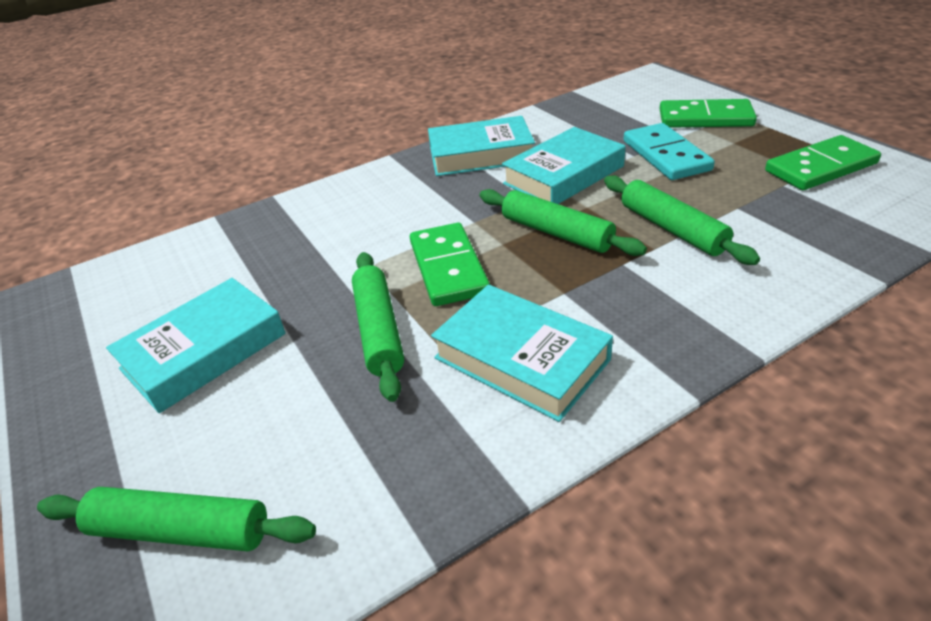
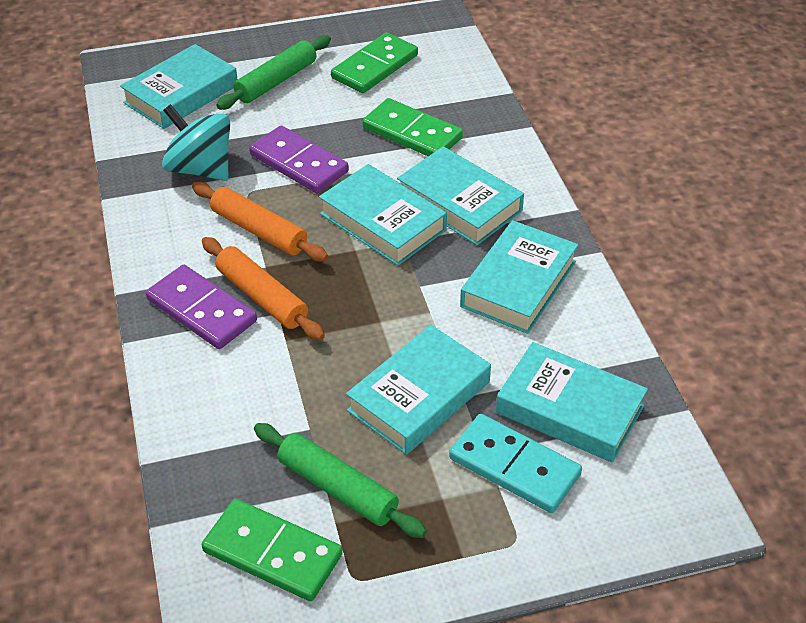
green rolling pin: [37,487,316,551] [352,252,404,402] [480,189,647,256] [604,175,760,265] = 4 -> [216,35,331,110] [254,423,427,538] = 2
orange rolling pin: none = 0 -> [192,182,328,262] [202,237,325,340] = 2
purple domino: none = 0 -> [146,265,257,349] [249,126,349,193] = 2
turquoise book: [106,278,286,413] [428,116,535,176] [431,285,613,422] [502,127,626,204] = 4 -> [120,44,238,129] [319,164,447,266] [346,325,491,455] [397,146,524,245] [460,220,578,334] [496,342,648,463] = 6
turquoise spinning top: none = 0 -> [162,104,230,181] = 1

